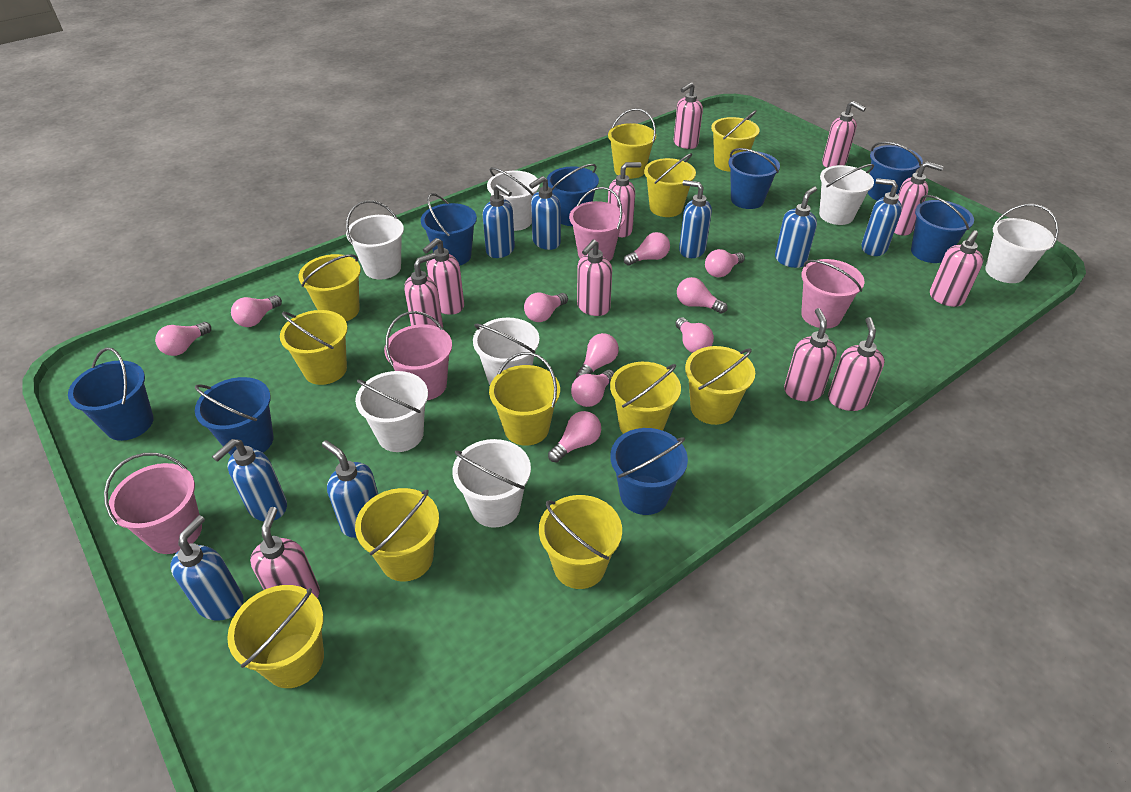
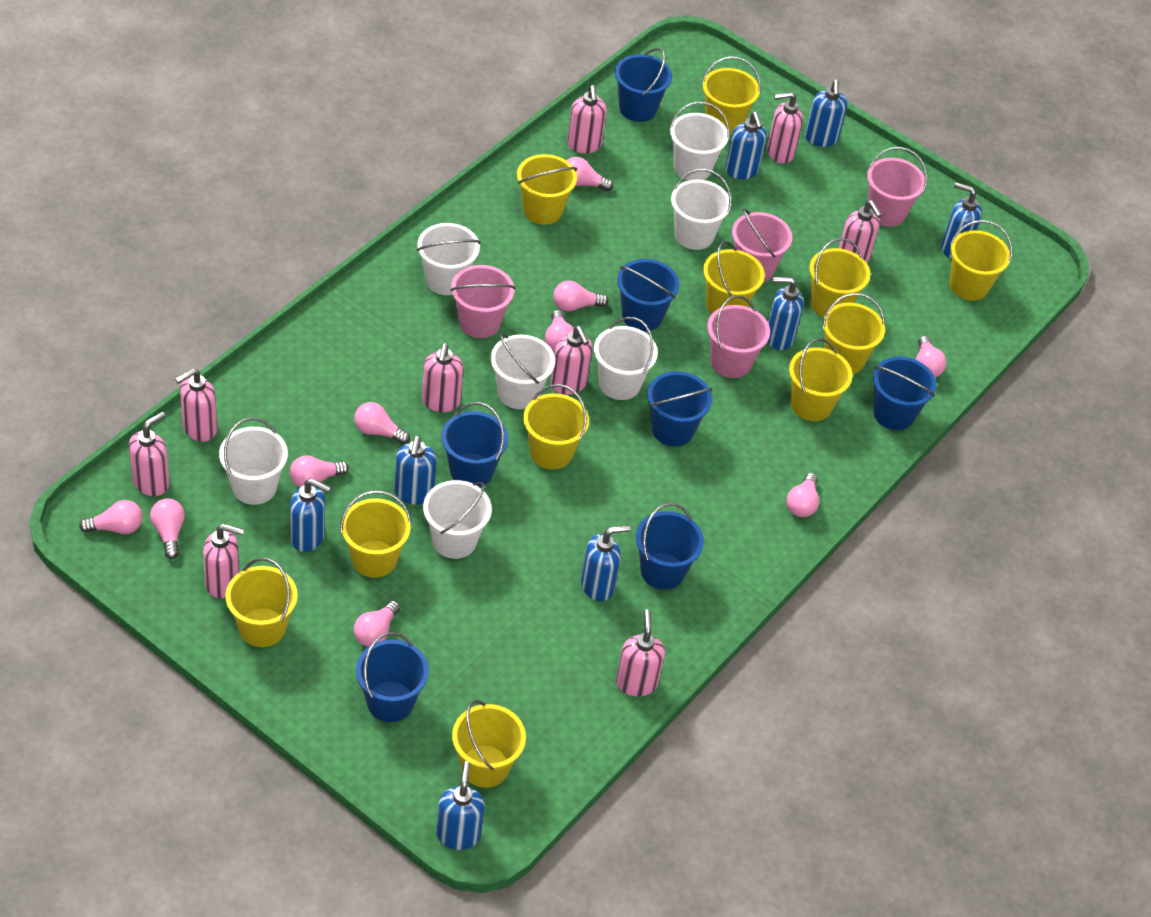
blue bucket: [68,347,154,441] [195,377,274,455] [421,193,477,266] [547,164,599,226] [610,428,688,515] [728,148,780,209] [868,142,923,201] [911,195,974,263] = 8 -> [356,632,429,722] [442,402,508,487] [615,48,672,122] [617,259,679,331] [636,503,704,590] [647,371,712,446] [873,356,937,430] = 7
pink soap dispenser: [250,507,320,599] [404,253,443,328] [423,238,464,315] [577,240,612,316] [608,162,641,237] [673,82,703,149] [784,308,837,401] [822,101,866,168] [828,317,884,411] [894,162,944,236] [930,230,983,307] = 11 -> [129,412,169,496] [175,368,217,442] [203,524,244,598] [422,343,463,412] [551,326,592,395] [567,85,607,153] [616,609,665,697] [767,92,803,164] [839,200,882,263] = 9

